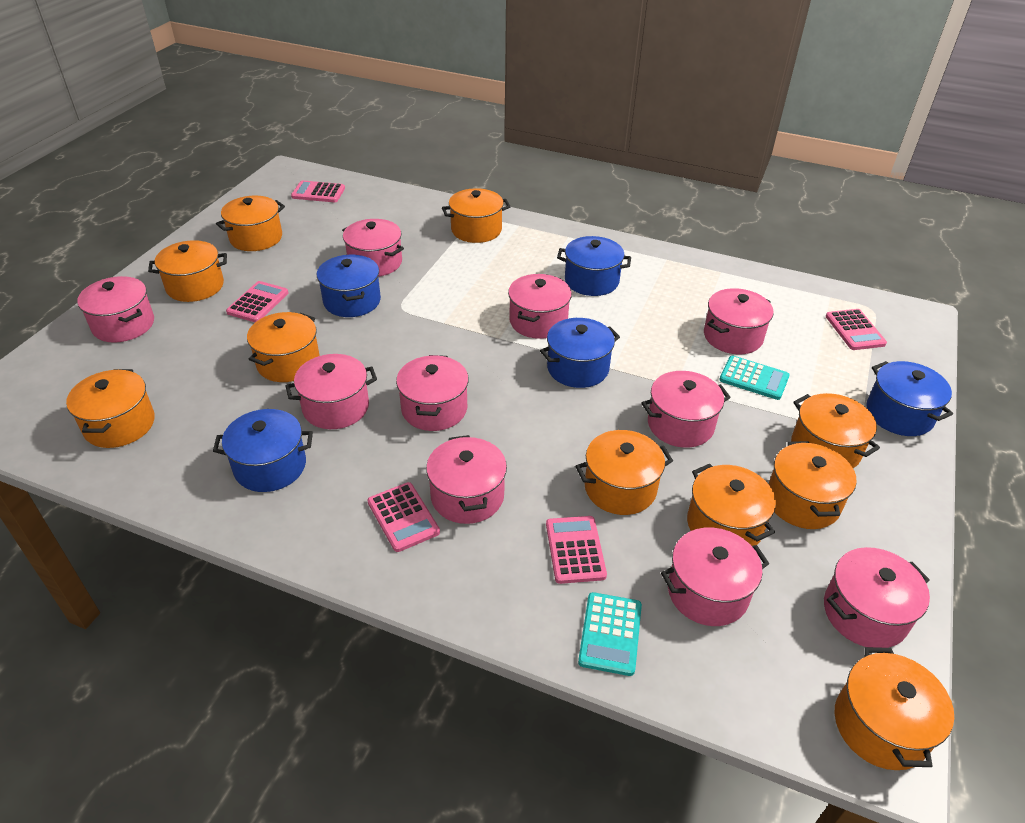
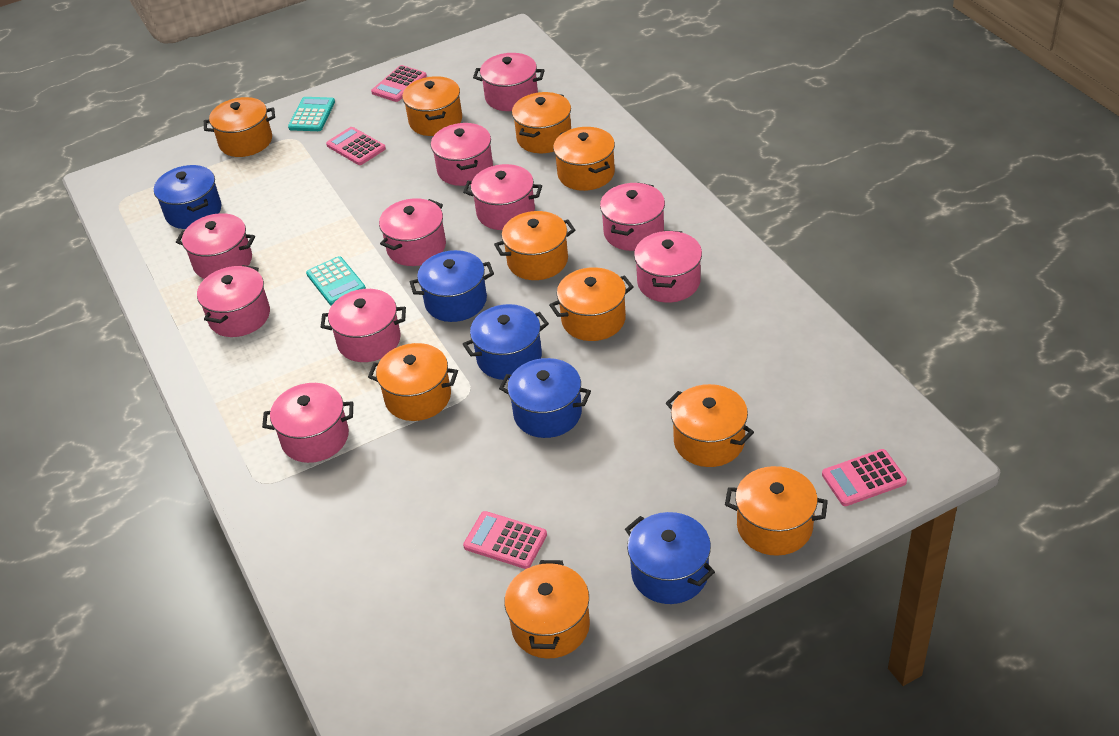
pink calculator: [226,281,289,322] [291,180,345,202] [368,482,440,552] [546,516,607,584] [826,309,887,350] = 5 -> [326,127,386,165] [371,65,427,102] [463,511,547,569] [822,449,907,506] = 4

